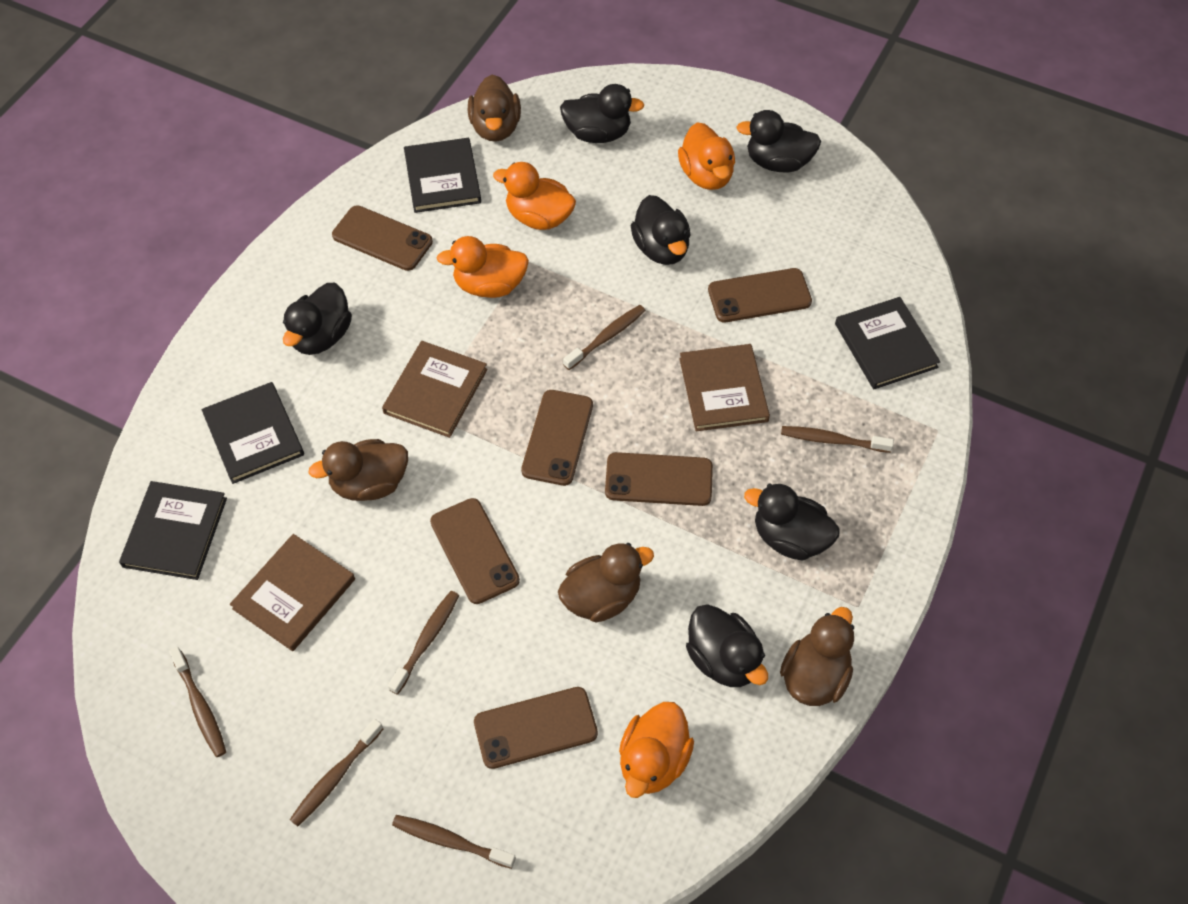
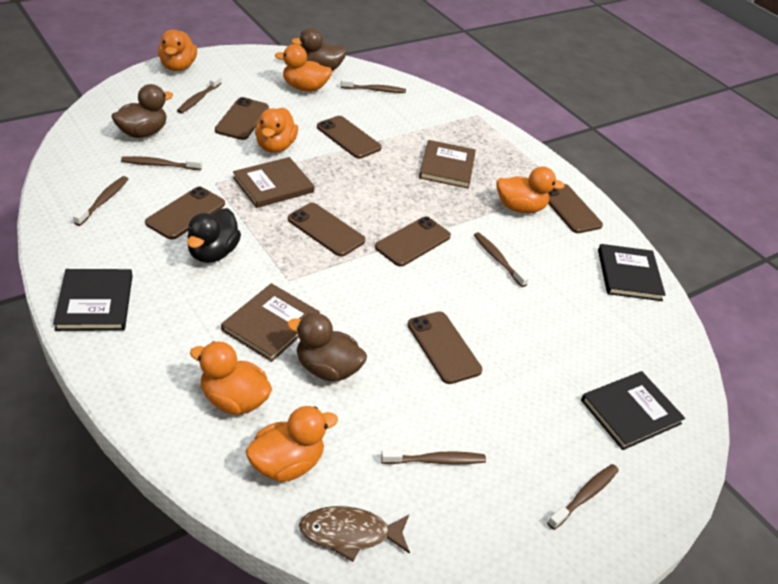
black book: [119,481,227,580] [202,382,304,484] [404,138,481,213] [835,297,940,389] = 4 -> [53,269,132,331] [581,371,685,450] [598,244,666,301] = 3
black duck: [283,283,352,355] [560,84,645,143] [631,195,691,265] [686,605,768,687] [736,110,821,173] [744,484,840,561] = 6 -> [187,208,241,263] = 1
brown duck: [308,439,408,501] [468,75,521,142] [558,543,654,622] [780,607,854,706] = 4 -> [111,84,173,138] [287,313,367,381] [291,28,347,71] = 3
brown fish: none = 0 -> [299,506,410,562] = 1
brown phone: [332,205,433,271] [430,498,520,604] [474,687,598,769] [521,390,593,486] [605,452,713,506] [708,268,812,323] = 6 -> [145,187,225,240] [215,97,269,140] [288,203,365,257] [317,116,382,159] [375,217,451,267] [408,311,482,384] [548,184,603,233] = 7
brown toothbrush: [169,647,226,757] [290,719,383,826] [388,591,459,695] [392,815,516,869] [563,305,646,370] [781,426,894,453] = 6 -> [73,176,128,226] [121,156,202,170] [177,75,221,114] [341,78,406,93] [381,449,486,465] [474,232,529,287] [547,464,619,530] = 7
orange duck: [437,236,529,298] [493,162,576,230] [619,702,694,798] [678,122,735,190] = 4 -> [158,30,197,71] [190,342,272,415] [246,406,338,482] [255,108,298,153] [275,44,332,92] [496,166,565,213] = 6

